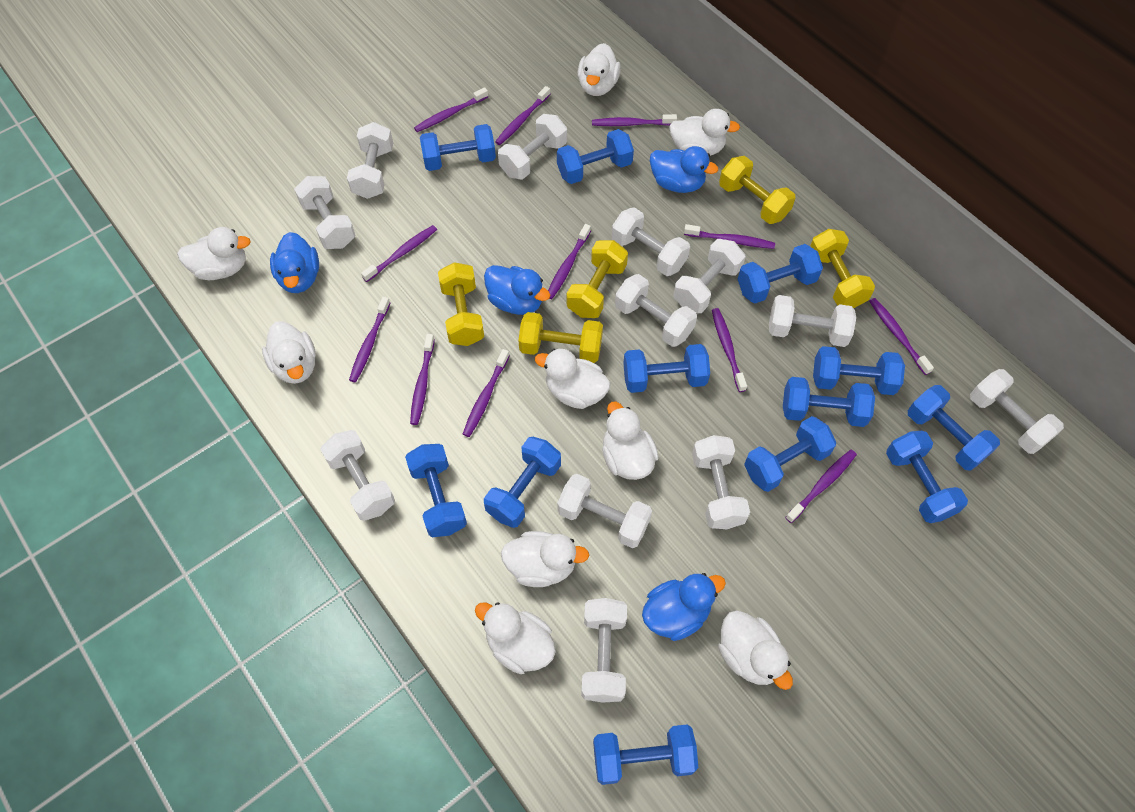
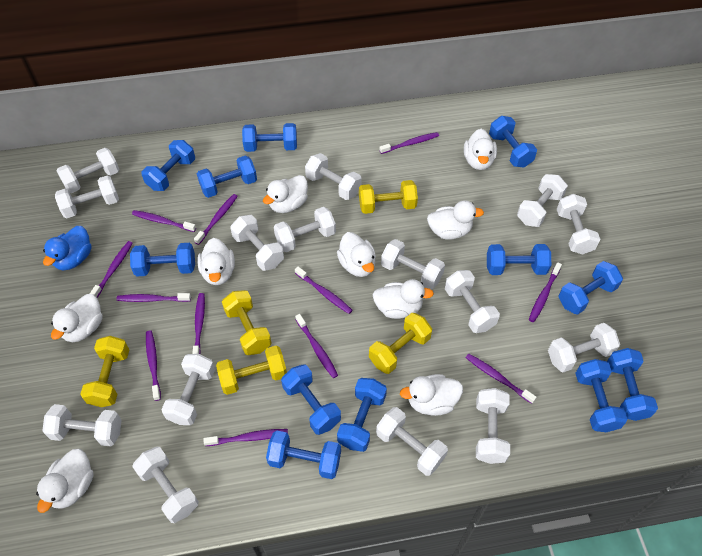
blue duck: [270,232,319,293] [484,265,550,315] [642,573,726,641] [650,146,718,193] = 4 -> [43,226,92,271] = 1
white dumbbell: [294,176,356,249] [320,430,395,521] [347,122,393,199] [498,114,567,180] [557,474,652,548] [581,598,627,703] [612,207,690,276] [615,274,697,347] [674,239,746,313] [692,435,750,529] [769,295,856,347] [970,369,1064,454] = 12 -> [42,404,122,447] [55,175,119,218] [57,148,120,193] [132,447,199,523] [161,354,215,425] [230,215,284,271] [274,207,336,252] [305,153,362,200] [376,407,448,476] [381,239,445,289] [445,270,500,333] [476,388,510,464] [517,174,568,227] [548,323,620,372] [557,194,600,254] = 15

